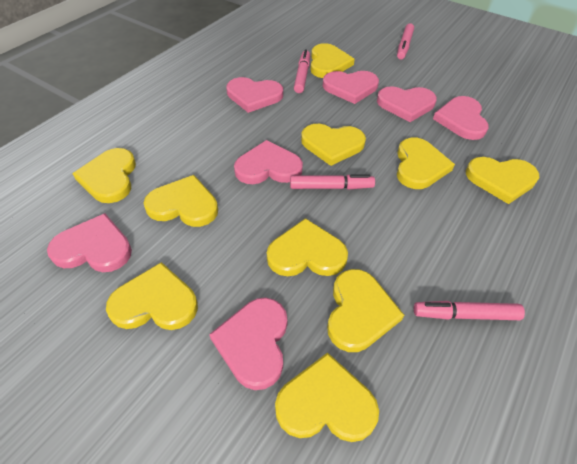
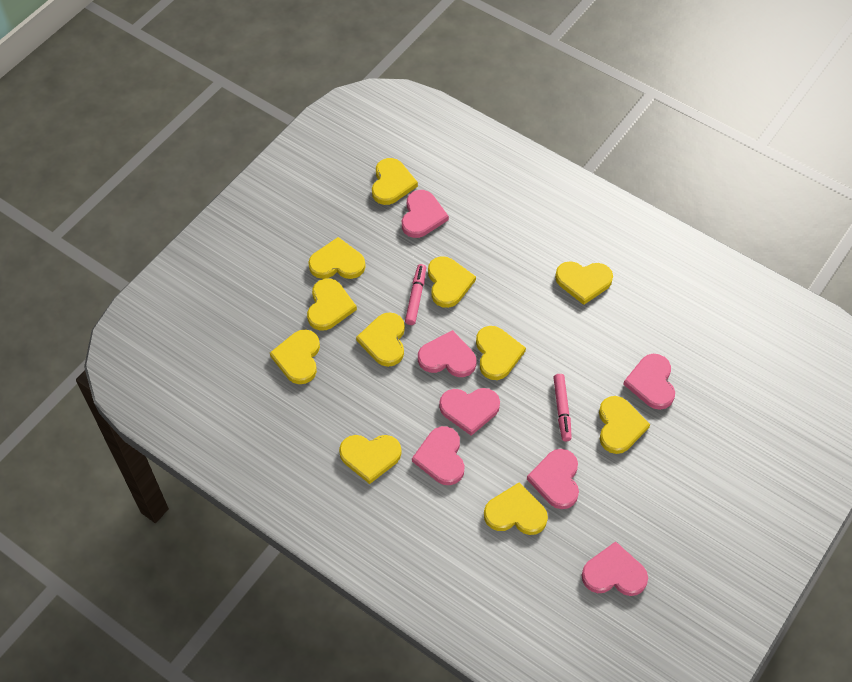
pink marker: [290,175,375,190] [294,49,310,93] [397,23,414,59] [414,301,525,320] = 4 -> [405,264,426,325] [553,374,572,441] = 2
yellow heart: [72,148,136,203] [106,262,198,330] [144,175,218,227] [267,218,348,276] [275,353,379,442] [301,124,366,166] [310,43,355,78] [327,269,404,352] [397,138,455,189] [466,157,539,204] = 10 -> [270,330,320,384] [307,278,357,331] [308,237,366,279] [339,435,401,484] [356,312,405,367] [372,158,418,205] [428,256,476,308] [476,326,526,380] [484,483,548,535] [555,261,613,305] [599,396,650,454] = 11

